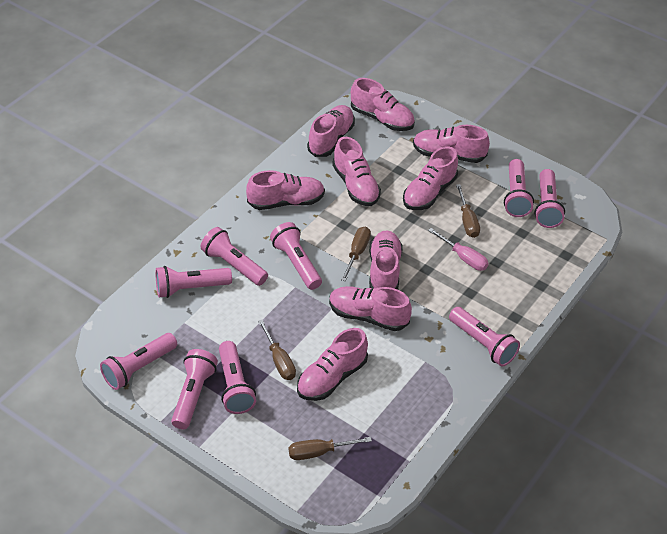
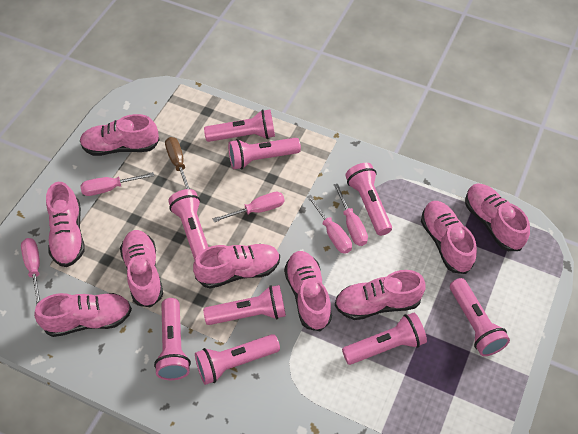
brown screwdriver: [258,319,296,380] [289,437,372,460] [341,227,371,281] [456,184,480,238] = 4 -> [165,137,190,189] = 1
pink screwdriver: [428,228,489,271] = 1 -> [21,238,41,305] [80,172,154,196] [213,192,284,222] [307,195,352,254] [334,184,368,246] = 5

